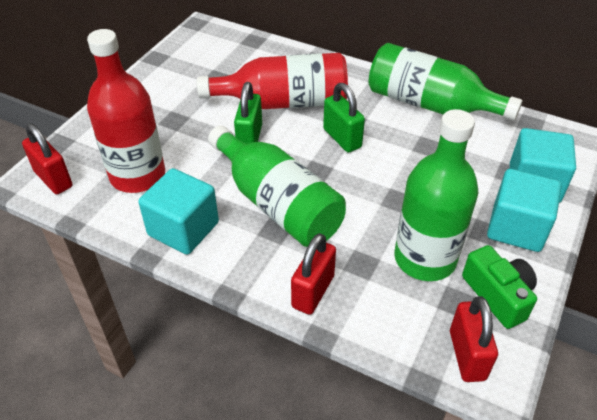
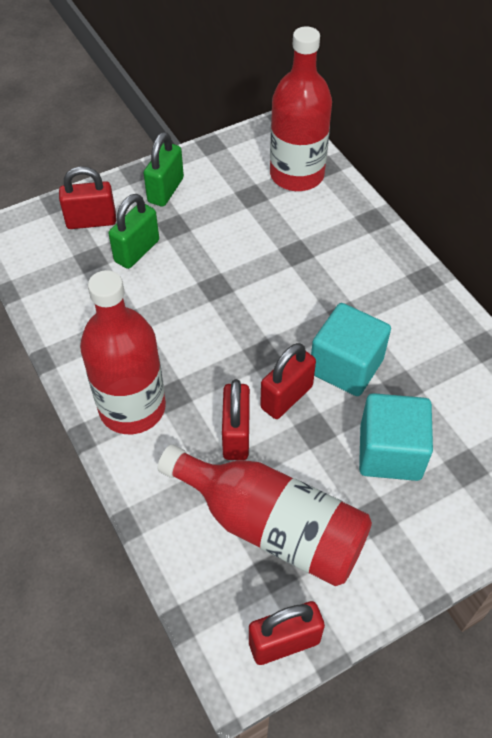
green bottle: [208,125,346,247] [369,43,523,121] [394,109,478,281] = 3 -> none = 0
green camera: [462,245,537,329] = 1 -> none = 0
red bottle: [87,29,165,193] [197,53,348,109] = 2 -> [80,270,166,434] [158,445,372,586] [270,27,332,191] = 3
red padlock: [22,123,72,194] [291,233,336,315] [450,296,498,382] = 3 -> [59,166,116,229] [222,379,250,460] [249,601,325,665] [260,343,316,419] = 4
turquoise cube: [138,168,219,255] [487,169,561,252] [510,128,576,203] = 3 -> [311,303,391,396] [359,393,433,481] = 2

